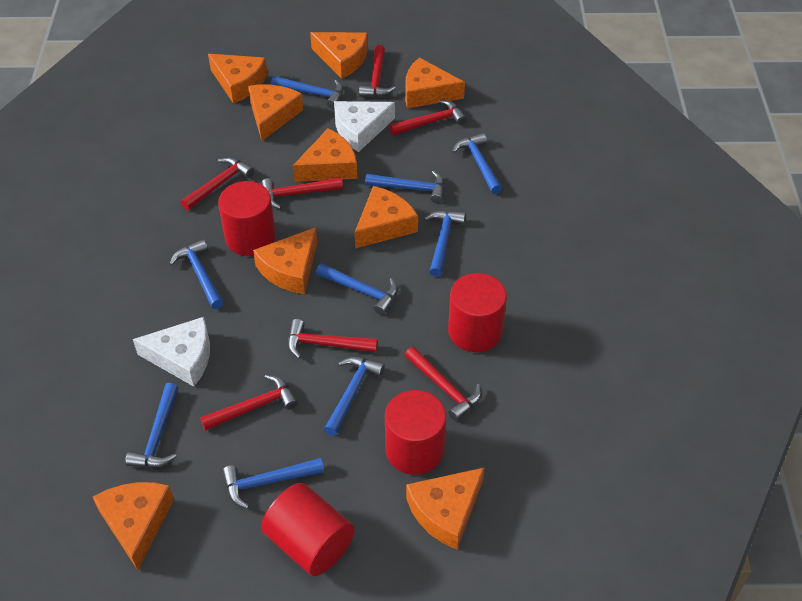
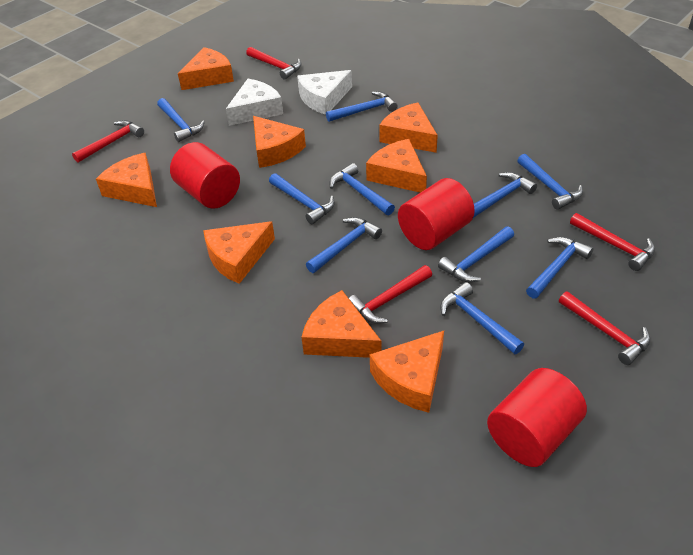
blue hammer: [125,383,179,467] [170,239,224,309] [222,458,324,509] [271,76,343,109] [316,263,398,315] [324,357,385,436] [365,170,444,203] [424,210,466,277] [452,133,502,194] = 9 -> [157,98,205,142] [269,173,335,224] [306,217,382,273] [326,91,397,122] [329,163,395,215] [438,226,514,282] [440,282,524,354] [473,172,537,218] [517,154,583,210] [526,237,593,299] = 10
orange cheese: [93,482,174,570] [208,54,267,104] [248,84,303,141] [253,227,317,294] [293,128,358,182] [310,32,368,79] [355,186,418,248] [405,57,465,108] [406,468,484,550] = 9 -> [96,153,157,207] [178,47,234,90] [203,221,275,284] [253,116,306,168] [301,290,382,358] [366,139,427,193] [370,331,444,413] [379,102,438,153] = 8
red cylinder: [218,181,276,256] [261,483,355,576] [385,390,446,475] [448,273,507,352] = 4 -> [170,142,240,209] [398,178,475,250] [487,368,587,467] = 3
red hammer: [181,157,254,210] [200,375,298,431] [261,177,343,209] [288,319,378,359] [359,45,396,97] [389,100,467,135] [405,347,482,421] = 7 -> [72,120,144,163] [246,47,302,80] [349,265,432,324] [559,291,650,365] [570,213,655,271] = 5

